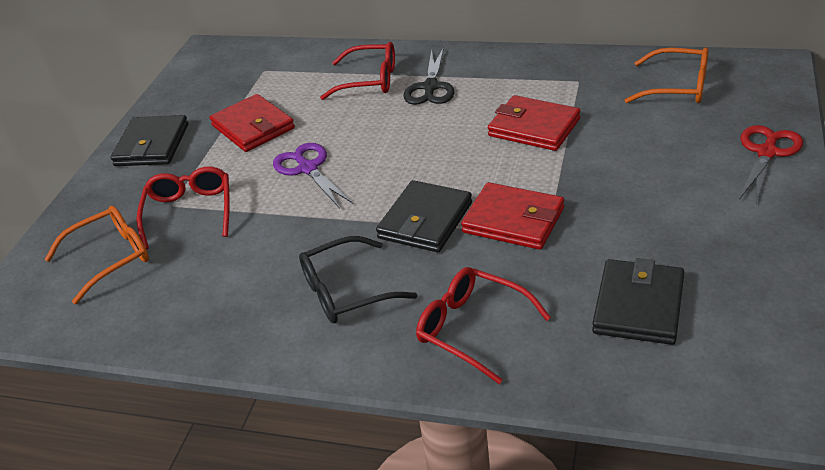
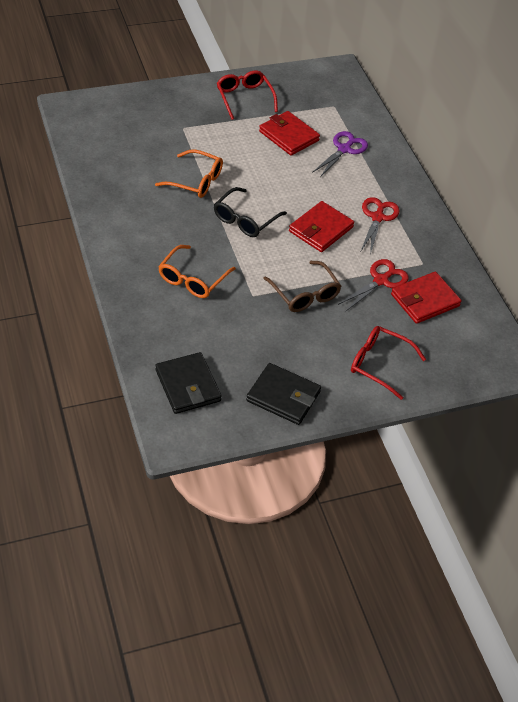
black scissors: [404,47,455,105] = 1 -> none = 0
black wallet: [110,115,188,166] [376,180,472,252] [592,258,684,345] = 3 -> [155,352,222,414] [246,363,321,425] = 2
brown glasses: none = 0 -> [263,261,341,312] = 1
red glasses: [136,166,230,249] [320,42,395,100] [416,267,551,384] = 3 -> [217,70,278,120] [351,326,426,400] = 2
red scissors: [739,125,803,203] = 1 -> [338,259,409,311] [361,197,400,255] = 2

